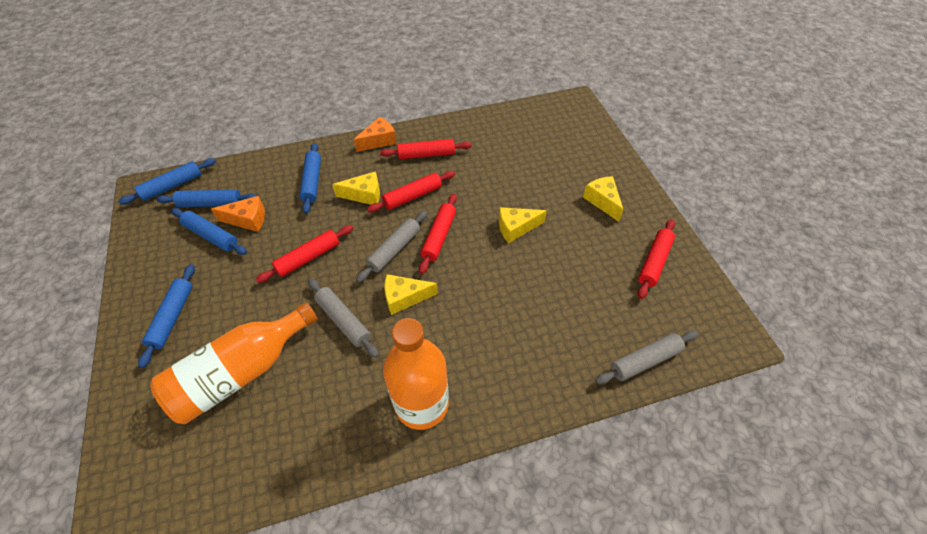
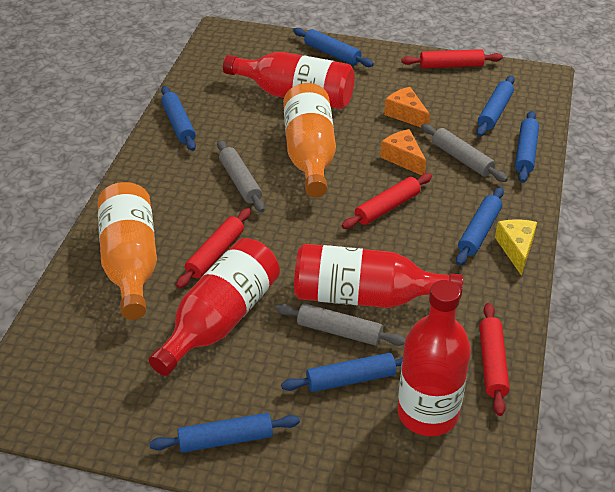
blue rolling pin: [118,158,216,205] [138,264,195,368] [156,190,257,207] [171,208,247,255] [299,143,321,214] = 5 -> [149,413,300,453] [161,86,196,151] [281,353,403,392] [293,28,374,67] [456,187,504,266] [477,75,515,137] [515,111,539,183] = 7
red bottle: none = 0 -> [149,238,280,376] [223,52,355,109] [294,244,463,308] [397,280,471,436] = 4
red rolling pin: [255,225,353,283] [367,171,455,213] [380,139,472,159] [419,193,457,274] [638,219,675,299] = 5 -> [176,208,251,288] [342,173,432,229] [401,49,503,68] [479,303,510,416] = 4
yellow cheese: [332,172,380,205] [384,274,438,315] [499,207,547,243] [583,176,623,222] = 4 -> [495,219,537,276] = 1

